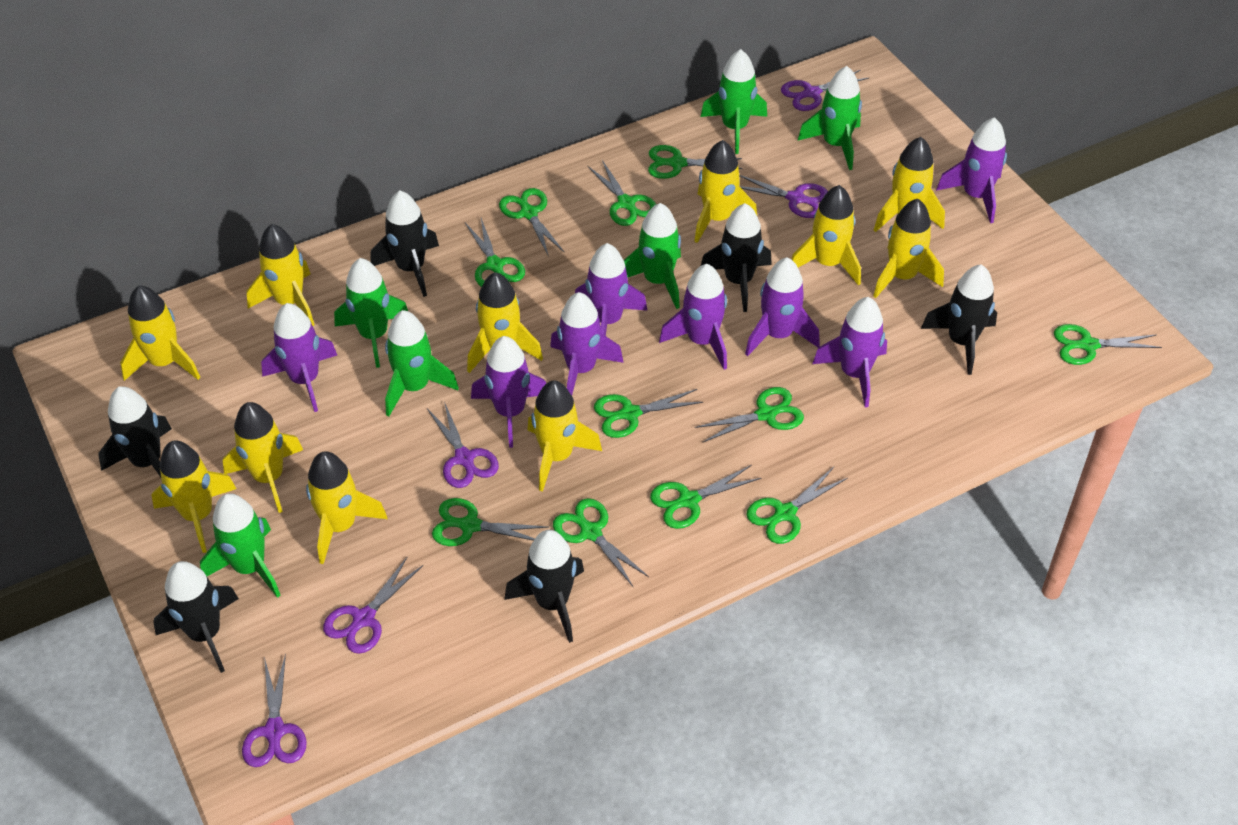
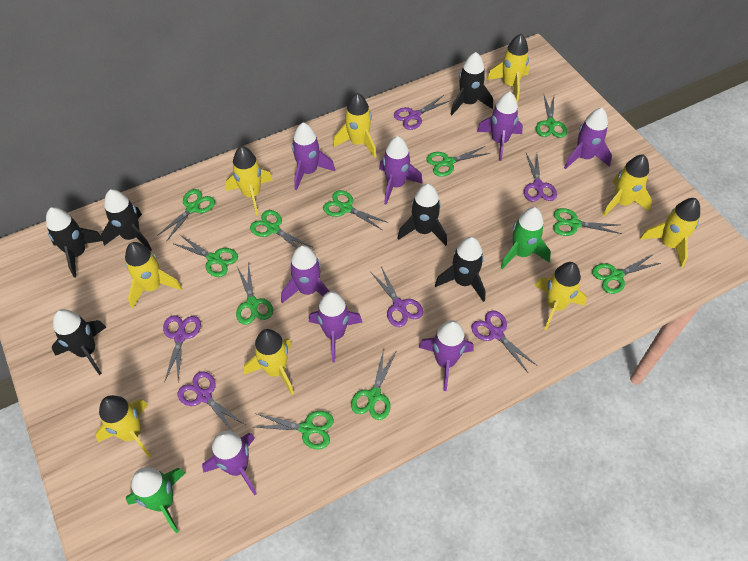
green rocket: [200,493,281,598] [334,258,408,368] [385,310,459,416] [624,203,681,309] [701,49,767,154] [798,66,862,170] = 6 -> [126,467,185,533] [501,207,551,269] = 2
purple scissors: [242,653,307,767] [323,556,423,654] [427,402,499,488] [739,175,828,218] [781,70,869,111] = 5 -> [163,315,201,383] [178,371,245,431] [371,267,423,327] [394,95,451,130] [471,310,538,372] [524,153,557,202] = 6
yellow rocket: [120,285,201,381] [152,440,236,553] [223,402,303,513] [247,224,314,326] [306,451,388,564] [467,272,543,373] [528,380,602,491] [694,140,757,243] [791,185,861,286] [873,199,944,298] [874,137,945,232] = 11 -> [95,395,152,458] [125,242,182,308] [225,146,273,216] [244,329,294,395] [333,93,376,158] [487,34,529,102] [535,262,587,330] [603,154,652,217] [640,198,700,267] = 9

